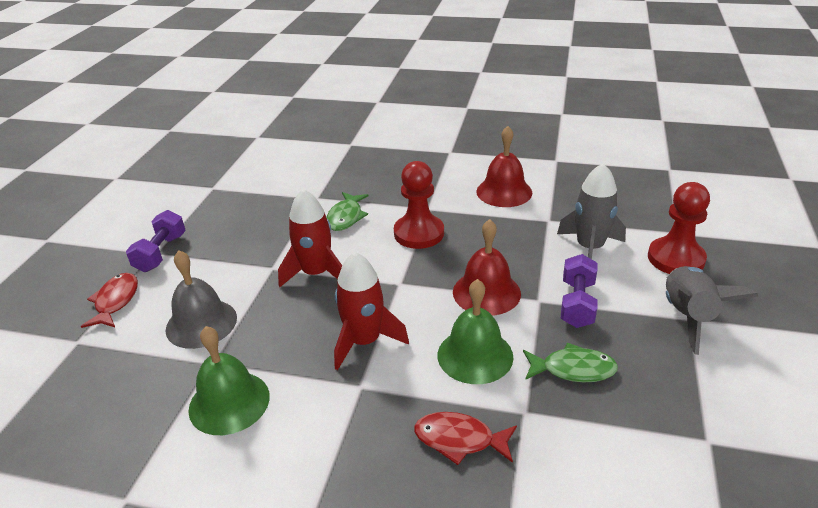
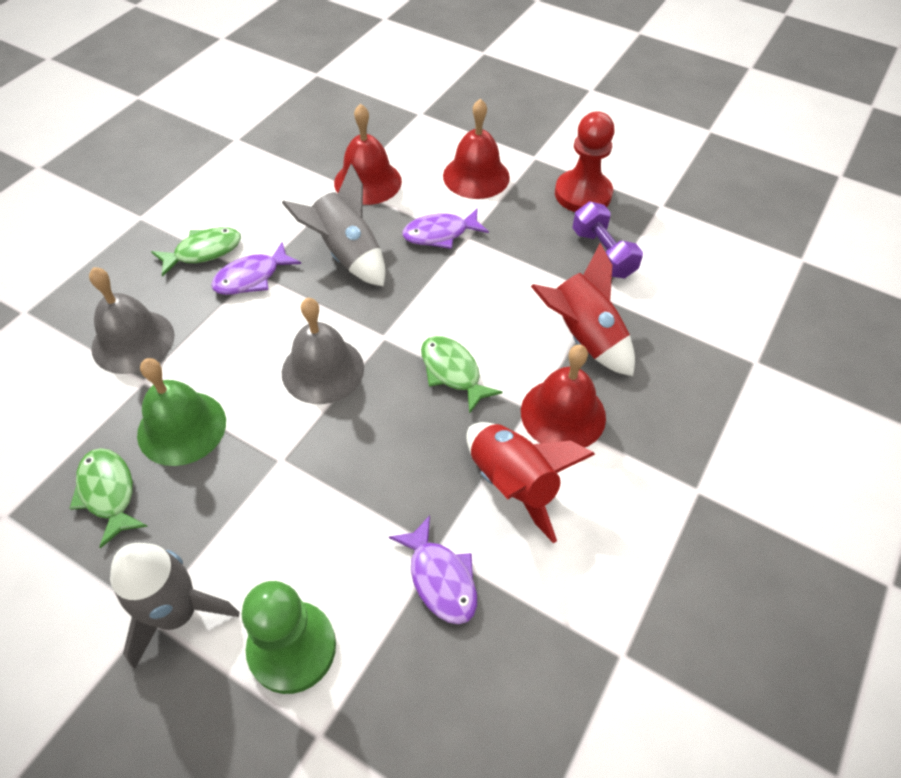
green bell: [188,326,270,435] [438,279,513,384] = 2 -> [137,358,226,466] = 1
green fish: [326,192,368,231] [523,342,618,382] = 2 -> [69,448,148,548] [151,227,241,277] [421,336,503,414] = 3
green pawn: none = 0 -> [242,581,336,694] = 1
grey bell: [166,250,237,349] = 1 -> [89,267,175,374] [282,298,364,404] = 2
purple dumbbell: [126,210,186,272] [561,254,597,328] = 2 -> [573,202,643,279] = 1
purple fish: none = 0 -> [211,242,301,295] [389,515,477,624] [402,208,489,249] = 3
red bell: [453,219,521,316] [476,126,532,207] = 2 -> [334,104,402,205] [443,98,510,199] [521,344,606,447] = 3
red fish: [81,273,138,328] [414,412,517,465] = 2 -> none = 0
red pawn: [394,161,444,249] [648,182,710,274] = 2 -> [555,111,615,212] = 1

